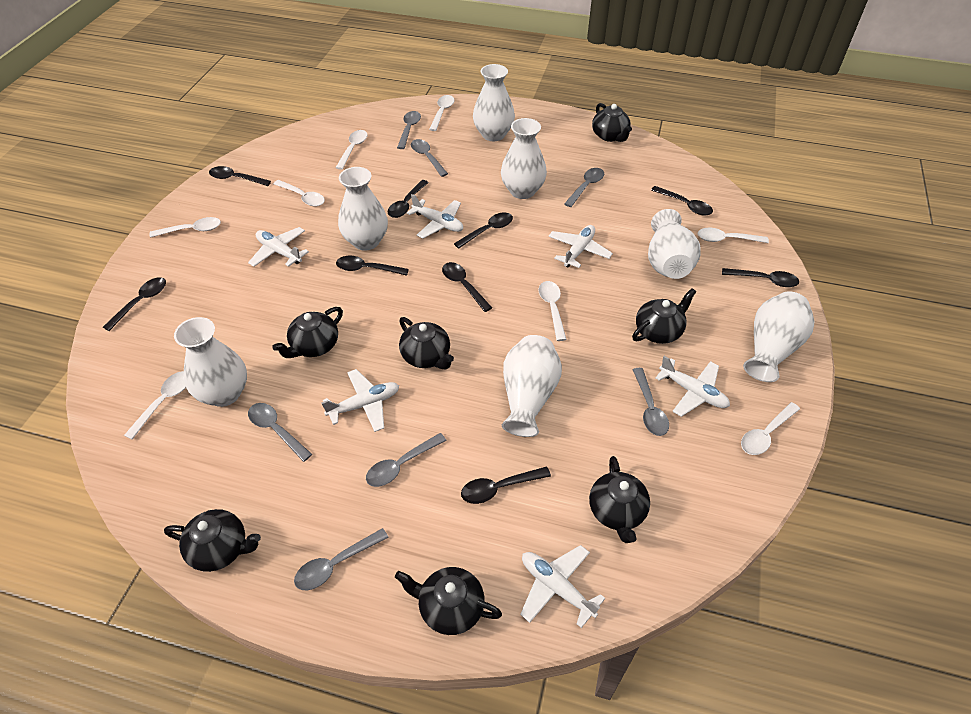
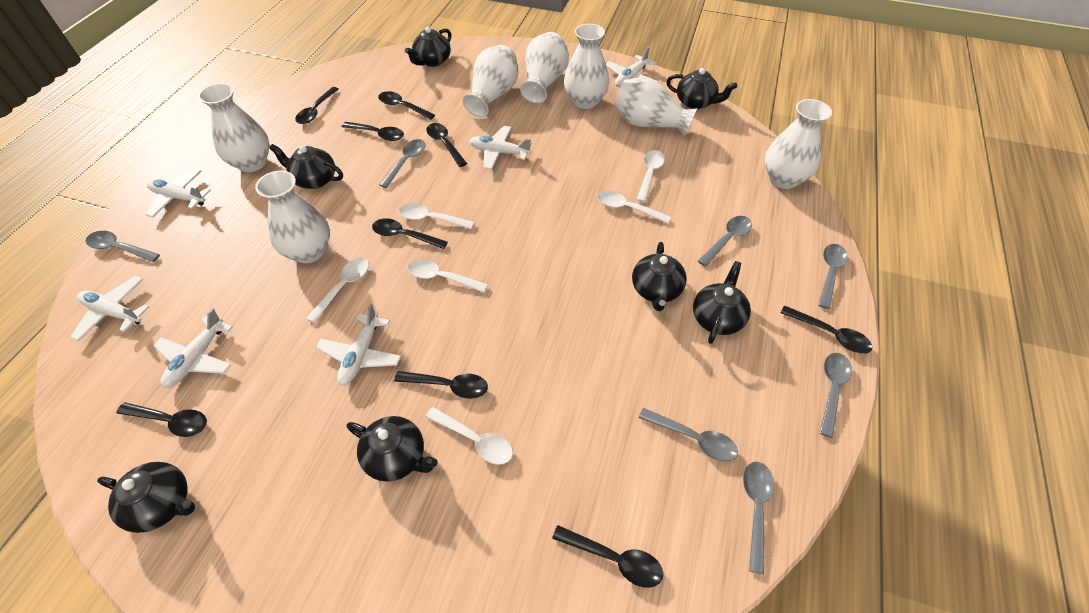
white spoon: [124,371,186,440] [149,217,221,238] [273,180,325,206] [335,130,367,170] [429,95,455,131] [538,281,567,341] [698,228,769,243] [741,402,800,455] = 8 -> [306,258,369,323] [399,203,474,229] [408,259,488,293] [426,407,513,465] [597,190,671,223] [636,150,665,202] = 6

